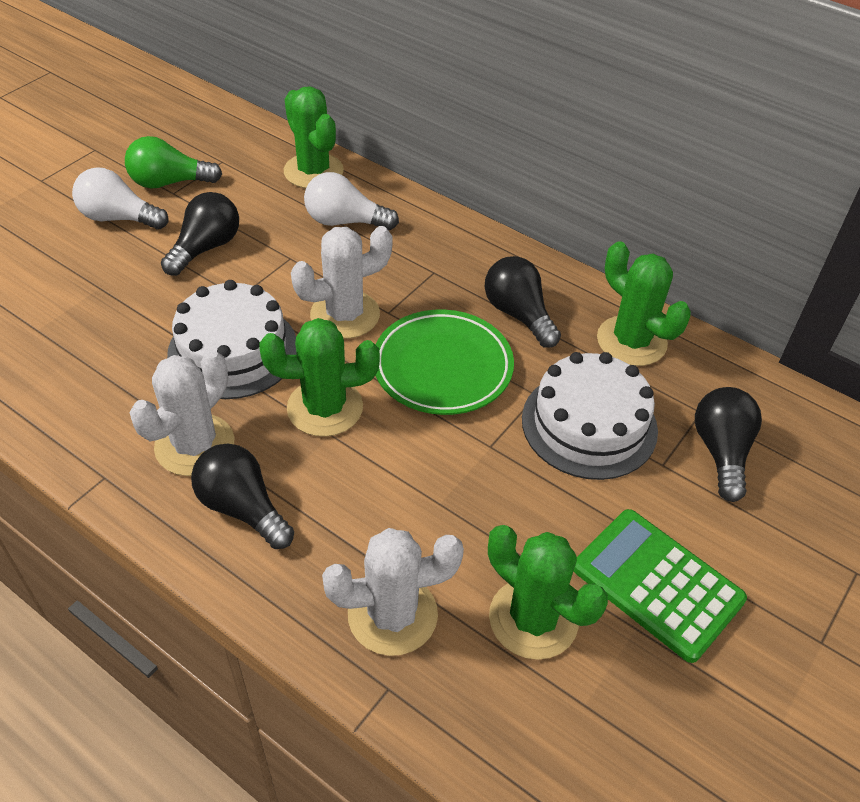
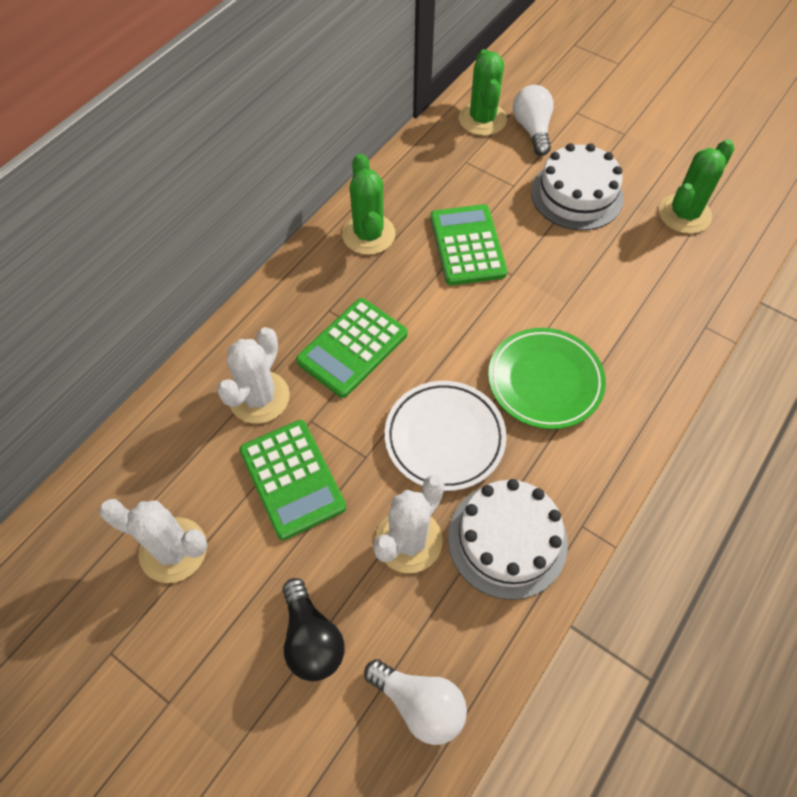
black light bulb: [161,192,239,276] [191,443,294,549] [485,256,561,348] [695,387,762,502] = 4 -> [282,578,345,681] = 1
green cactus: [259,318,380,437] [284,86,344,188] [488,525,608,660] [597,241,691,366] = 4 -> [342,154,396,255] [459,49,507,136] [659,139,734,234] = 3
green calculator: [574,509,747,663] = 1 -> [239,420,346,540] [296,298,408,398] [430,204,507,285] = 3
green light bulb: [125,136,222,189] = 1 -> none = 0
white plate: none = 0 -> [385,381,507,491] = 1

